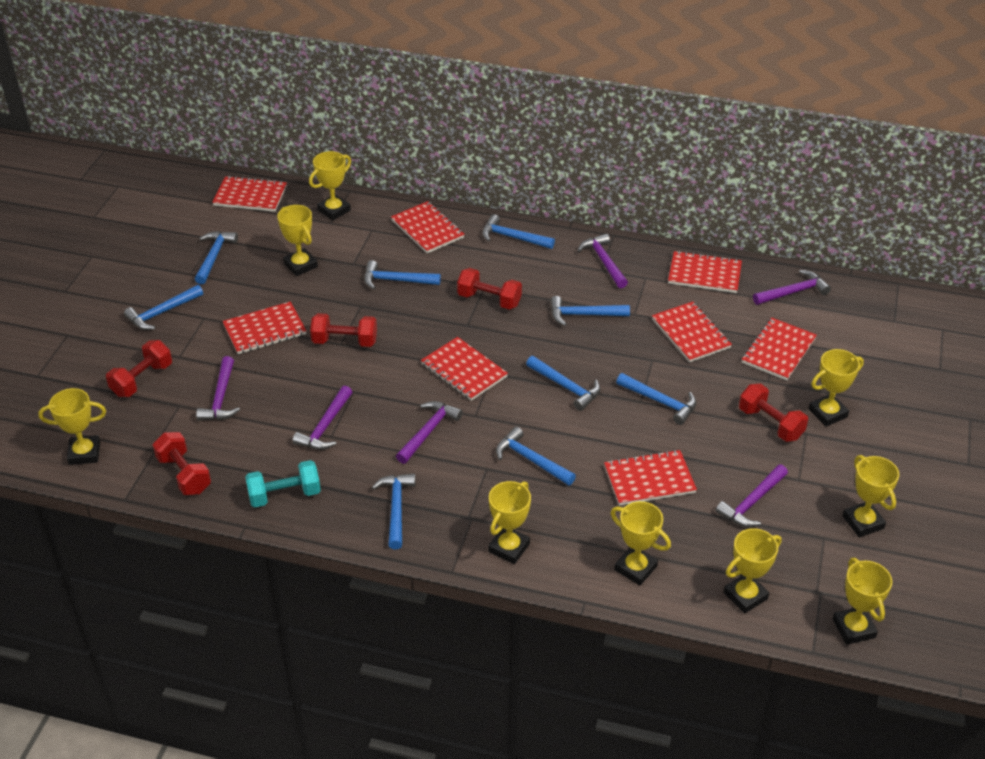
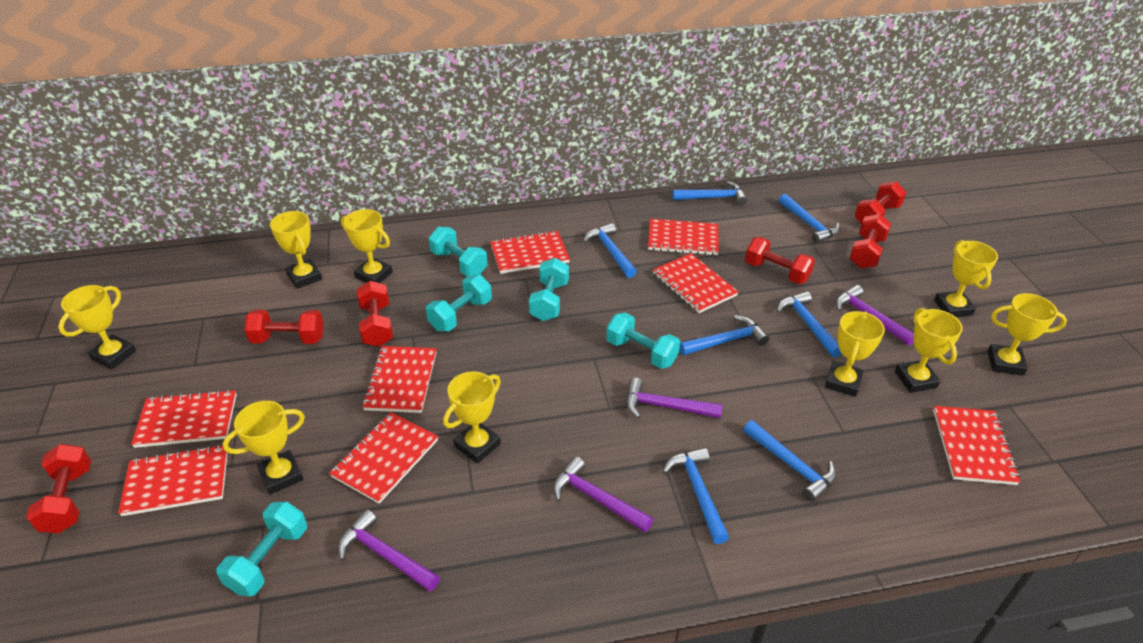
blue hammer: [124,285,203,330] [195,231,238,284] [364,260,441,289] [372,473,416,549] [482,214,555,249] [496,427,576,486] [526,356,600,411] [550,296,630,326] [616,373,696,425] = 9 -> [583,223,637,278] [662,447,729,544] [672,181,747,205] [679,315,769,355] [743,420,836,502] [777,291,842,358] [779,194,840,243] = 7
purple hammer: [196,356,240,421] [292,386,352,450] [396,401,463,464] [577,234,628,288] [715,464,788,527] [753,270,831,305] = 6 -> [338,510,440,592] [553,456,653,532] [626,378,723,418] [836,285,914,345] = 4
red dumbbell: [106,340,172,397] [153,432,211,495] [310,313,377,347] [457,268,522,310] [739,384,808,442] = 5 -> [26,444,91,533] [244,310,324,344] [357,281,393,347] [745,237,815,284] [850,214,891,268] [855,181,906,224] = 6
turquoise dumbbell: [245,460,321,507] = 1 -> [217,502,307,597] [426,275,492,331] [429,227,488,276] [529,258,569,321] [606,312,680,369] = 5

